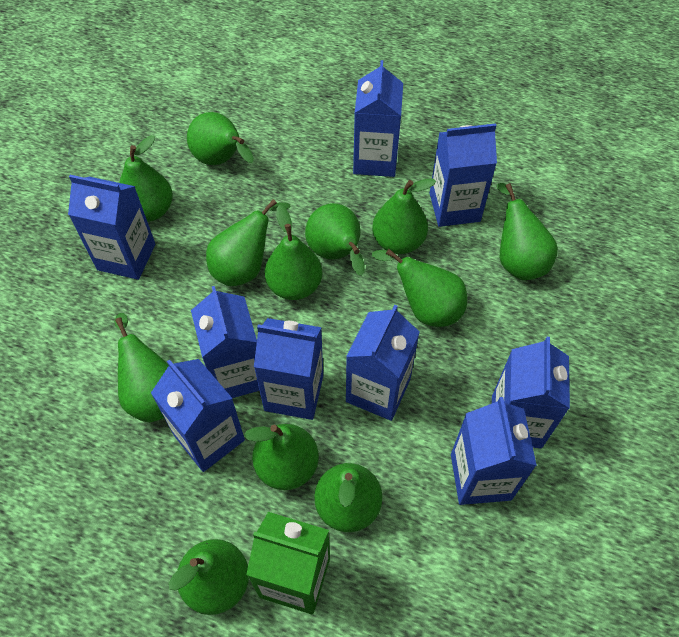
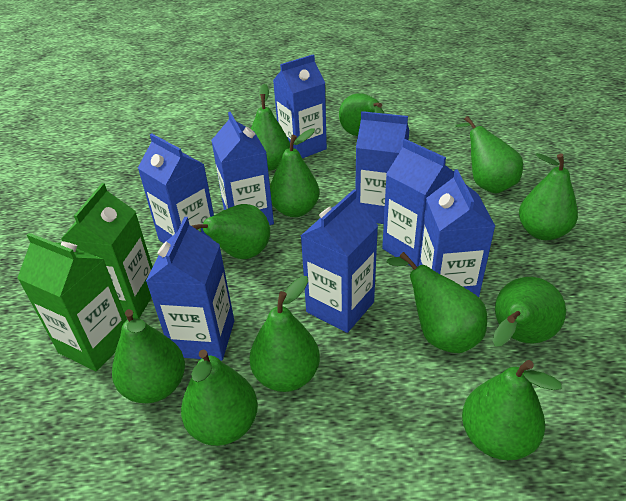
blue carton: [68,175,155,280] [151,359,245,472] [191,286,260,398] [254,318,323,420] [346,305,420,421] [353,60,403,177] [430,124,497,227] [451,397,537,505] [492,337,570,449] = 9 -> [138,134,214,243] [146,217,234,361] [211,112,274,225] [273,54,327,159] [301,189,378,333] [355,111,409,224] [382,139,454,267] [419,169,495,297] = 8
green carton: [246,512,330,615] = 1 -> [17,233,127,371] [61,183,153,318] = 2

